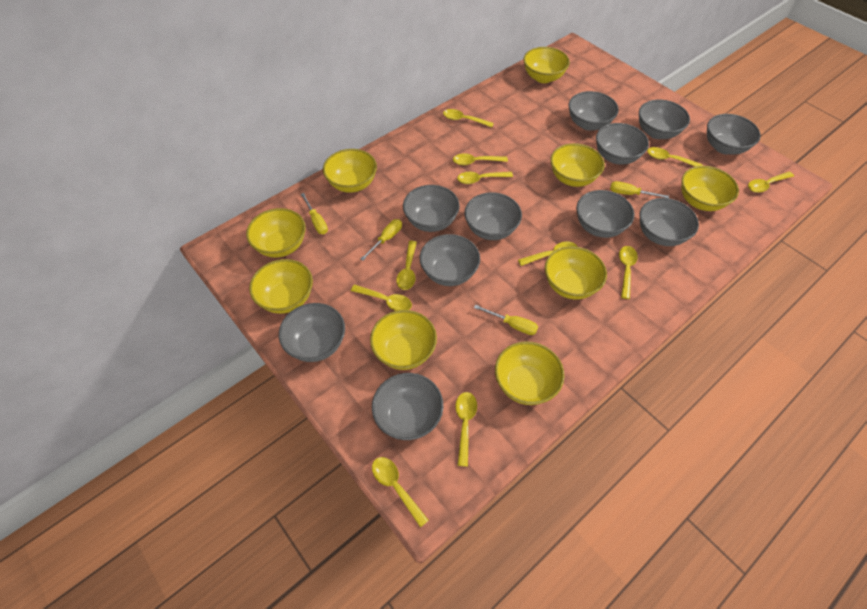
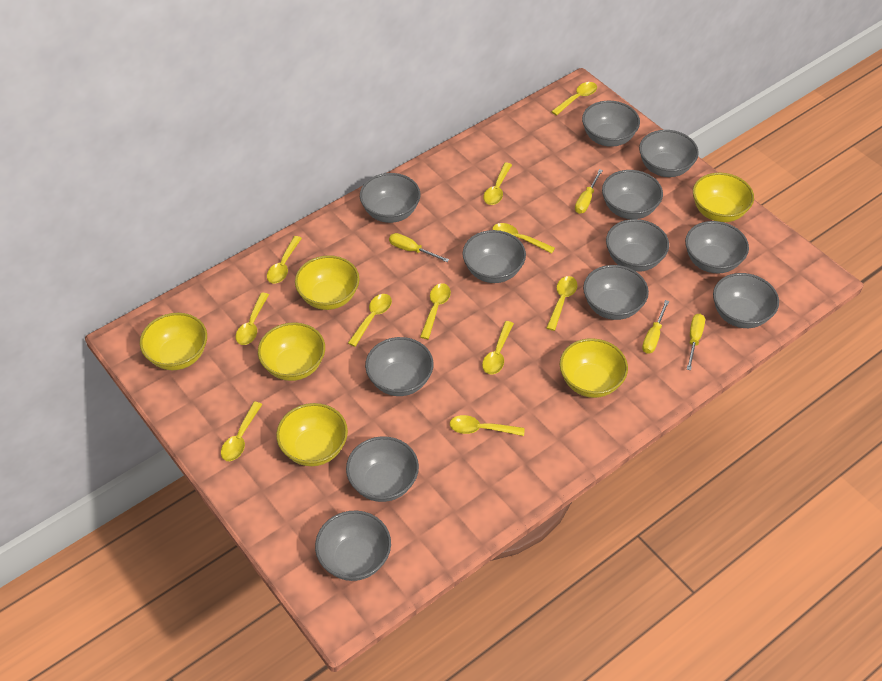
grey bowl: [279,303,345,362] [372,373,443,440] [403,185,460,232] [420,234,480,286] [464,192,522,240] [568,91,619,131] [576,190,634,238] [596,123,649,165] [639,99,690,139] [639,198,699,246] [707,114,761,155] = 11 -> [315,510,391,581] [346,436,419,502] [360,173,420,223] [365,337,434,396] [462,230,526,283] [582,101,640,147] [583,265,649,320] [602,170,663,219] [606,219,669,272] [639,130,699,177] [685,221,749,274] [713,273,779,328] = 12
yellow bowl: [246,208,306,258] [249,259,313,314] [323,149,377,193] [370,310,437,370] [495,341,564,405] [523,47,570,83] [545,246,607,300] [551,143,605,187] [681,166,739,211] = 9 -> [140,313,207,370] [258,322,325,381] [276,403,348,466] [295,255,360,310] [560,338,628,398] [693,173,754,222] = 6

